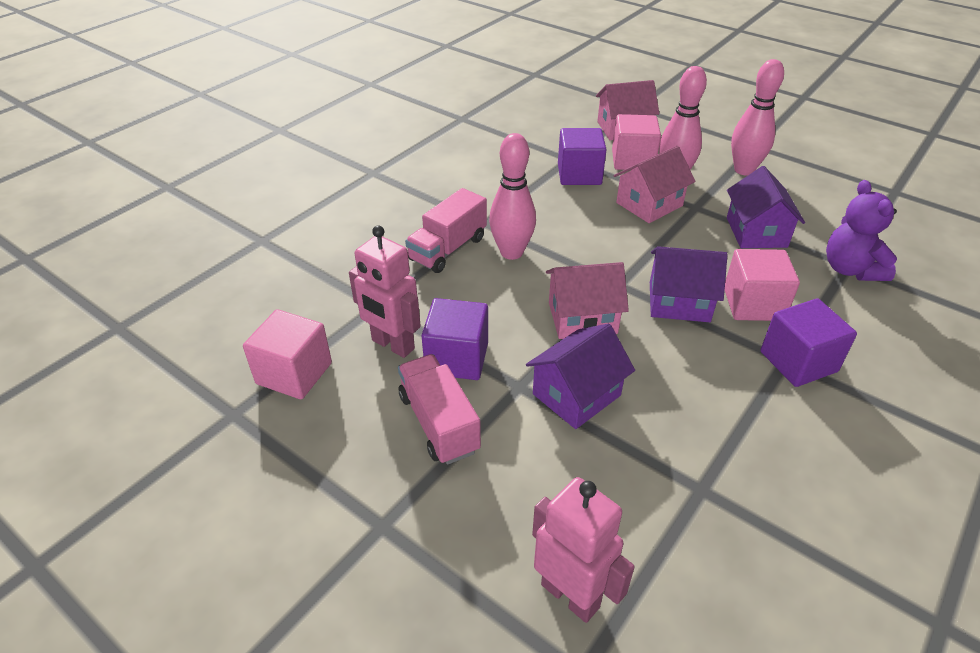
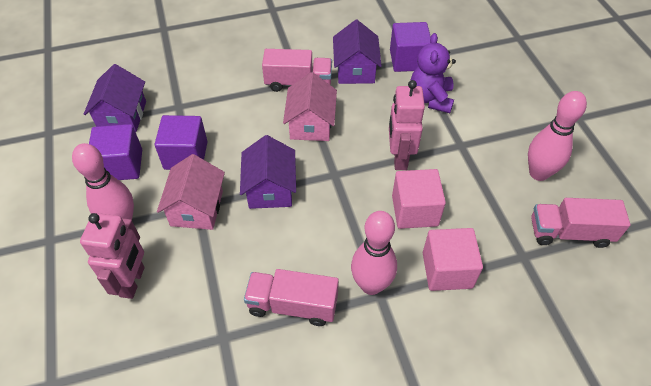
pink cube: [243,309,332,399] [612,114,661,170] [725,249,800,321] = 3 -> [392,169,446,229] [423,228,483,291] = 2
pink house: [546,262,629,339] [596,80,659,140] [614,146,695,223] = 3 -> [157,154,225,230] [283,72,337,141] = 2
pink truck: [398,354,481,465] [405,188,487,273] = 2 -> [244,269,339,326] [262,49,332,92] [531,198,631,248] = 3

